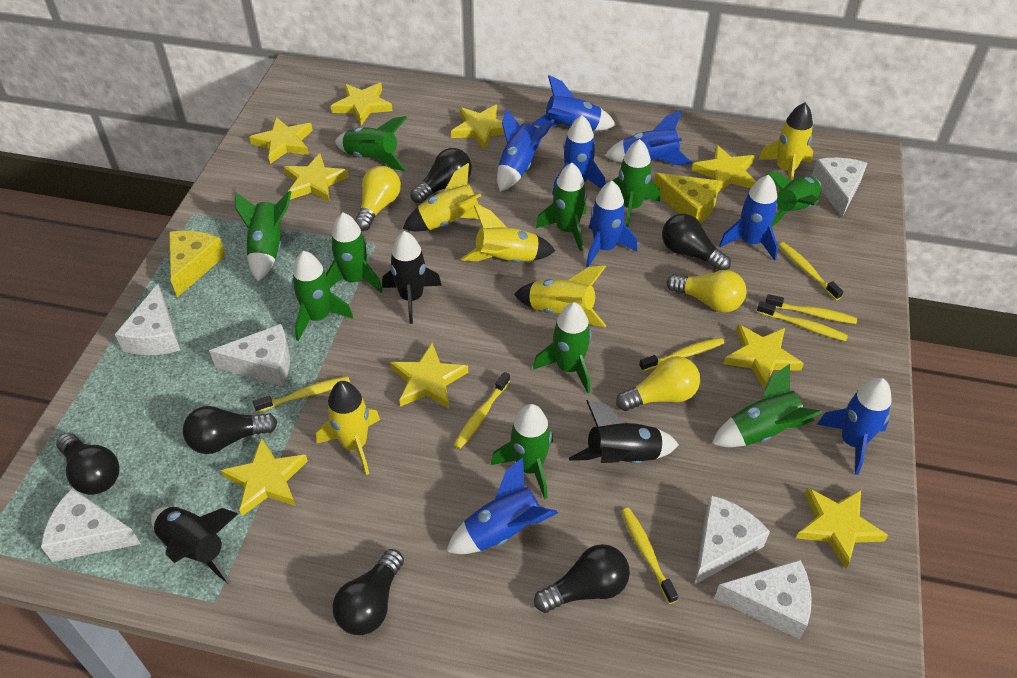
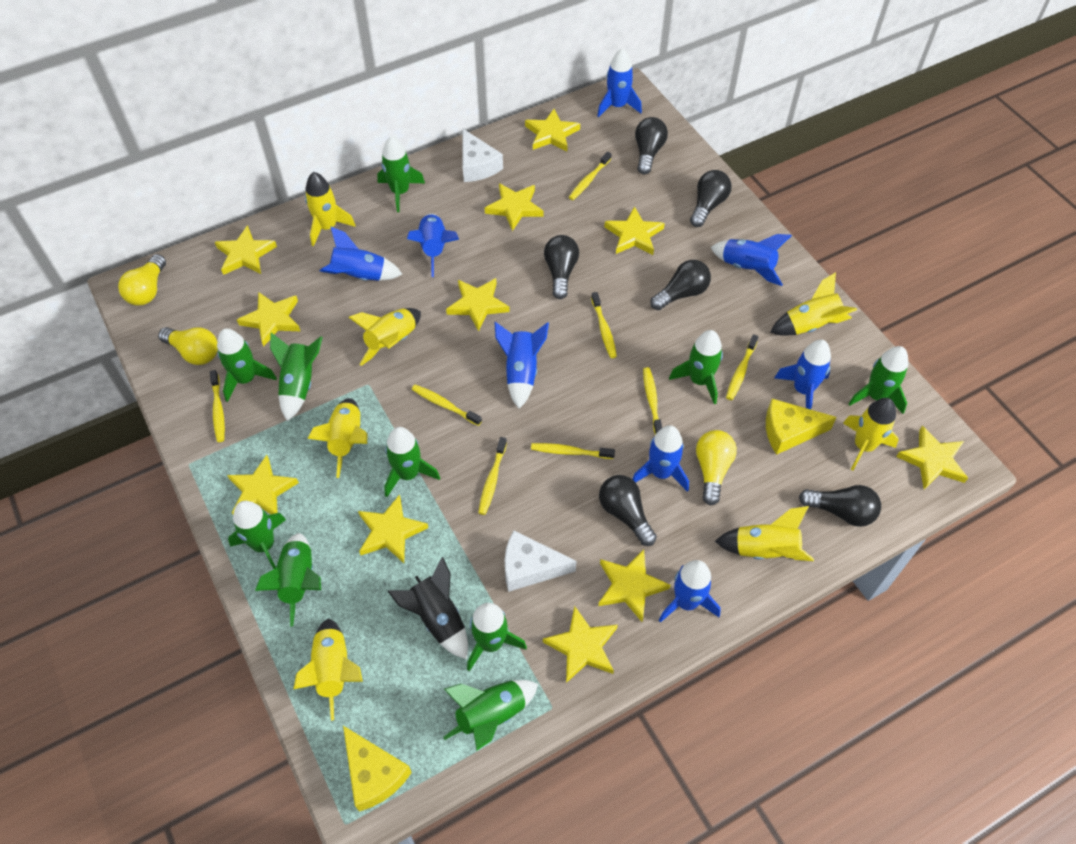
black rocket: [151,507,238,584] [382,231,442,324] [569,400,679,463] = 3 -> [387,557,468,659] = 1
white cheese: [41,488,140,562] [115,284,180,355] [209,324,290,386] [694,495,770,585] [714,560,812,640] [811,158,867,218] = 6 -> [463,129,503,182] [505,530,577,592] = 2
yellow rocket: [316,381,380,475] [403,163,486,231] [461,205,555,263] [514,265,606,327] [758,103,813,180] = 5 -> [293,618,363,721] [305,172,355,247] [307,398,367,478] [349,308,421,366] [715,506,814,561] [770,272,857,336] [843,398,899,471] = 7
yellow star: [221,438,308,516] [249,117,313,164] [283,153,349,202] [331,83,393,125] [390,343,468,408] [451,105,505,150] [692,145,756,192] [723,324,804,389] [796,488,888,569] = 9 -> [215,225,277,275] [227,455,299,514] [237,292,300,347] [358,494,428,563] [446,278,510,331] [485,183,544,231] [525,109,580,152] [543,606,618,683] [598,550,671,622] [604,206,665,255] [896,426,968,489] = 11
yellow toothbrush: [253,376,350,412] [453,372,510,449] [621,508,678,604] [639,337,725,371] [757,301,848,341] [765,294,857,324] [778,242,844,300] = 7 -> [210,370,225,442] [412,385,482,426] [478,437,507,515] [531,443,615,459] [569,151,611,200] [591,292,617,358] [643,367,662,435] [726,334,759,400] = 8

